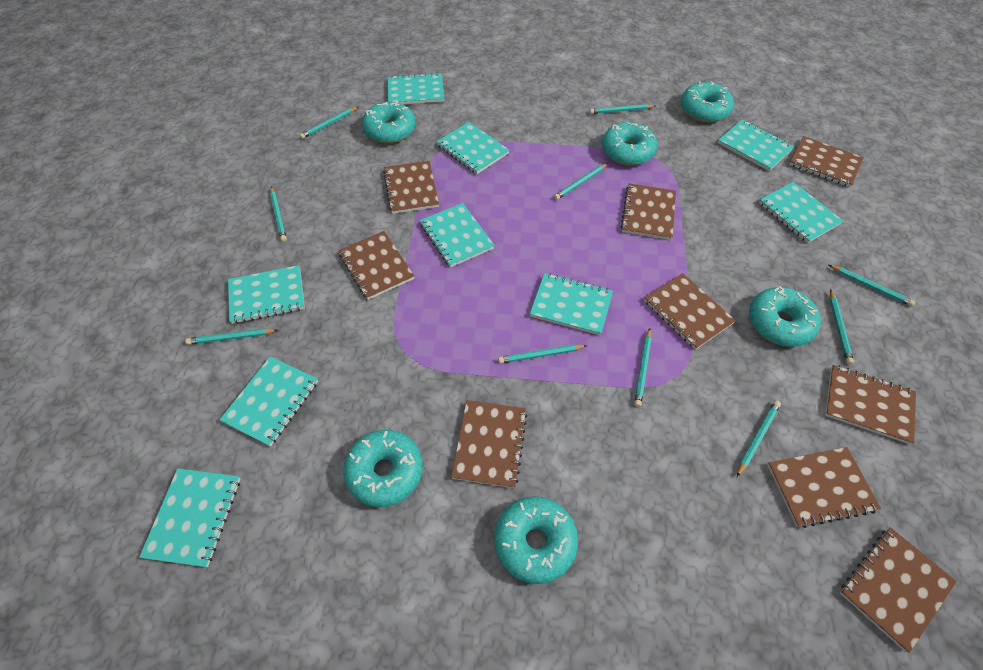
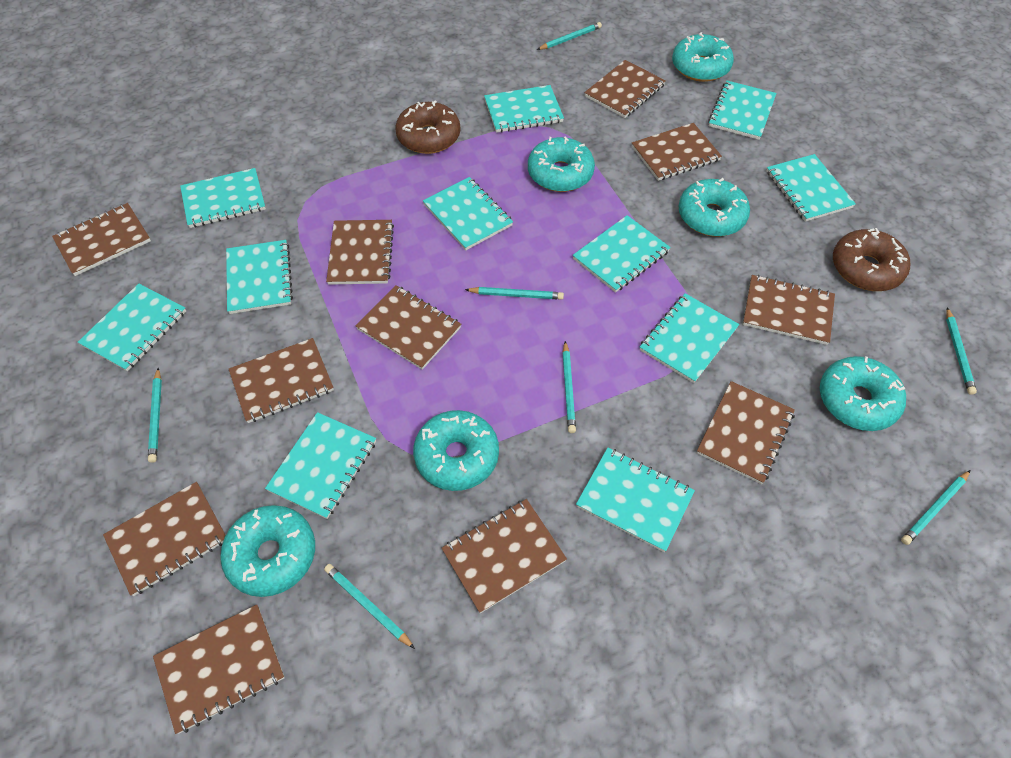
brown donut: none = 0 -> [395,100,461,154] [833,228,910,291] = 2
brown notebook: [338,231,414,300] [383,161,439,214] [451,400,527,488] [621,183,676,240] [644,273,736,350] [768,447,881,528] [789,136,864,187] [825,365,916,444] [840,527,957,653] = 9 -> [52,203,151,276] [103,482,226,596] [153,605,285,734] [229,338,334,423] [326,220,394,285] [356,285,461,370] [442,499,567,613] [584,60,666,118] [632,123,722,181] [697,381,795,484] [743,275,835,345] = 11
turquoise notebook: [139,468,240,567] [220,356,318,447] [228,265,305,324] [388,73,444,104] [420,203,495,267] [437,122,509,174] [530,273,613,335] [718,119,794,171] [759,182,843,243] = 9 -> [78,283,186,371] [180,168,266,228] [226,240,293,314] [265,412,376,519] [423,177,513,250] [484,85,564,133] [573,215,671,293] [576,448,695,552] [640,293,739,383] [708,80,777,140] [766,154,856,222] = 11
turquoise pencil: [186,328,278,345] [270,187,287,242] [300,107,358,139] [498,344,587,364] [554,163,608,200] [590,104,655,114] [634,328,652,407] [737,400,781,477] [829,265,915,306] [830,289,854,364] = 10 -> [148,368,162,463] [324,564,415,649] [465,287,564,300] [537,22,602,50] [562,341,576,433] [901,470,971,545] [946,307,977,395] = 7

